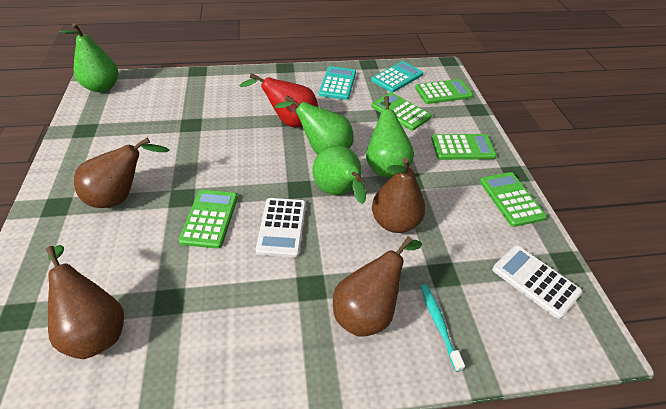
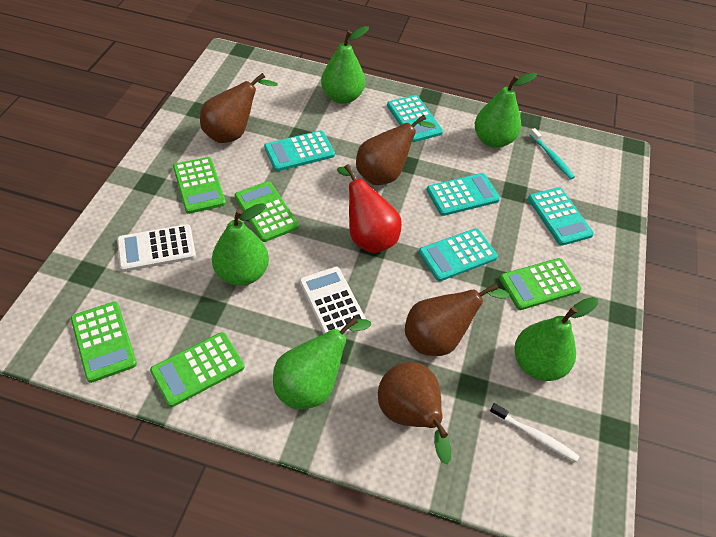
green pear: [59,23,118,92] [275,95,353,155] [312,146,366,204] [366,96,414,177] = 4 -> [212,203,269,286] [273,317,371,409] [321,26,369,104] [475,73,537,148] [514,297,598,381] = 5
turquoise calculator: [319,66,356,100] [371,61,423,93] = 2 -> [264,131,335,171] [387,95,443,142] [419,228,498,281] [427,173,500,216] [528,187,594,246] = 5
white toothbrush: none = 0 -> [490,403,579,462] = 1

